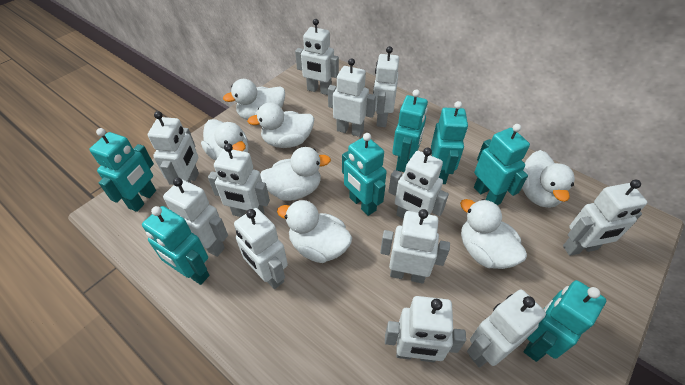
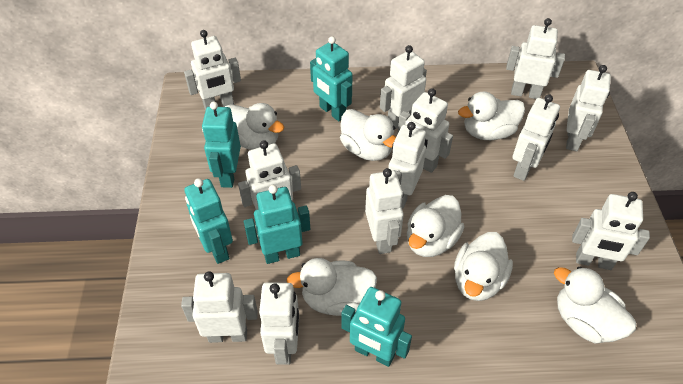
turquoise robot: [89,128,156,212] [142,206,209,285] [342,133,387,216] [392,89,428,172] [431,101,468,184] [474,124,530,205] [524,280,606,362] = 7 -> [184,178,233,264] [202,102,241,188] [244,185,310,264] [310,36,353,121] [341,287,412,367] = 5

